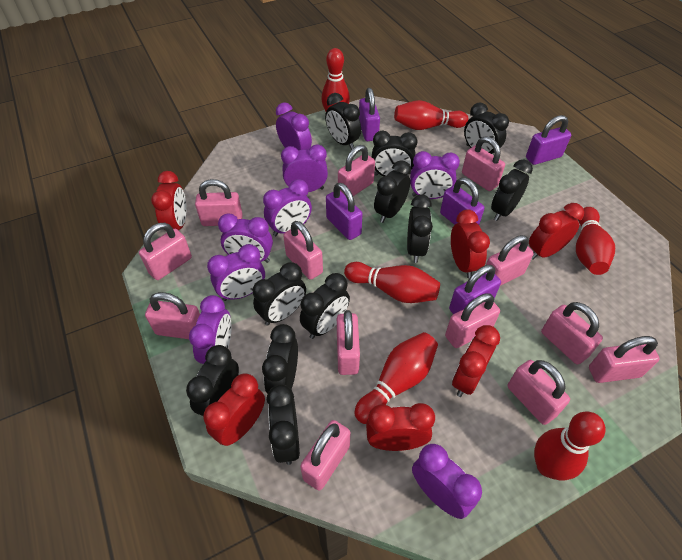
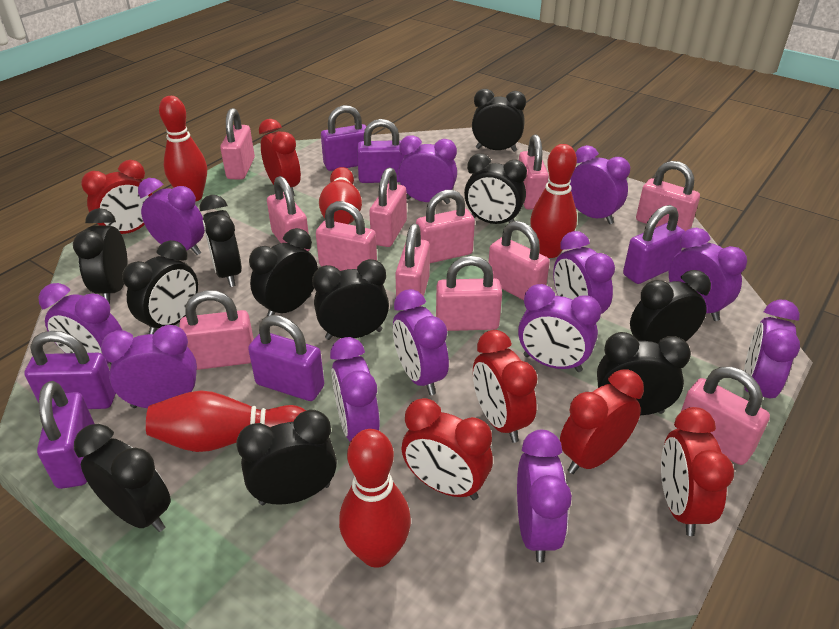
pink padlock: [139,223,192,280] [145,292,200,339] [195,179,243,226] [283,221,323,280] [300,420,350,490] [337,310,360,375] [338,145,375,196] [445,293,500,348] [462,136,505,191] [486,235,534,286] [508,360,570,425] [541,302,603,364] [589,336,660,383] = 13 -> [179,290,254,370] [220,108,255,180] [267,176,310,251] [316,201,377,271] [369,167,407,247] [395,224,430,306] [416,190,475,263] [436,256,502,331] [488,221,550,300] [519,134,549,210] [636,161,700,231] [677,367,770,465] = 12
purple clock: [189,295,232,364] [207,244,265,301] [218,213,273,263] [263,179,312,236] [276,102,312,150] [281,144,328,192] [410,151,460,199] [412,444,482,519] = 8 -> [38,283,123,364] [101,325,197,408] [138,178,205,255] [330,337,380,442] [393,289,449,395] [398,135,457,204] [517,430,572,563] [518,284,601,372] [553,231,615,314] [570,145,630,224] [669,228,747,321] [744,300,800,399] = 12
purple padlock: [326,183,363,240] [359,88,380,141] [440,178,484,225] [449,265,501,314] [526,115,571,165] = 5 -> [24,331,116,409] [37,381,94,489] [248,315,324,401] [321,105,367,171] [357,119,405,183] [623,205,685,284] = 6
red bowling pin: [321,48,350,111] [344,262,440,303] [355,332,438,424] [394,100,468,130] [534,412,606,480] [576,207,615,275] = 6 -> [146,390,306,452] [159,96,207,202] [319,167,362,224] [339,429,411,568] [530,144,577,258] = 5

